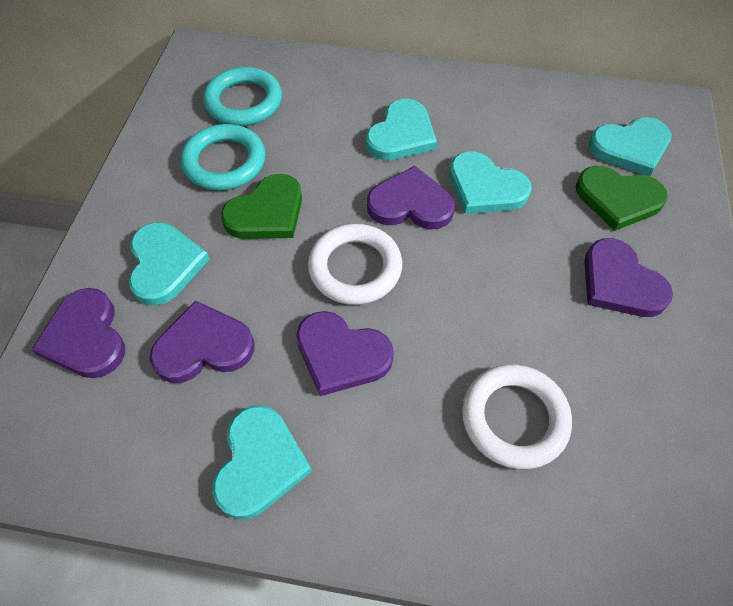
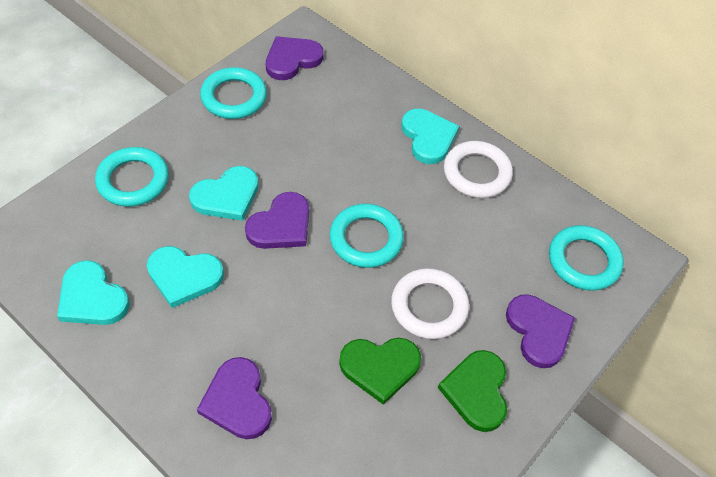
purple heart: [32,288,125,378] [149,300,255,383] [296,311,394,396] [367,166,455,229] [584,238,673,317] = 5 -> [197,357,272,439] [245,192,309,249] [266,36,324,80] [506,294,575,368] = 4
turquoise heart: [129,222,210,305] [212,405,312,520] [366,99,437,160] [449,151,532,214] [589,117,672,176] = 5 -> [57,260,130,325] [147,246,224,308] [189,166,259,221] [401,109,459,164] = 4
turquoise ring: [181,124,266,191] [203,67,282,126] = 2 -> [95,147,169,207] [200,67,267,119] [330,204,404,268] [549,225,624,291] = 4

